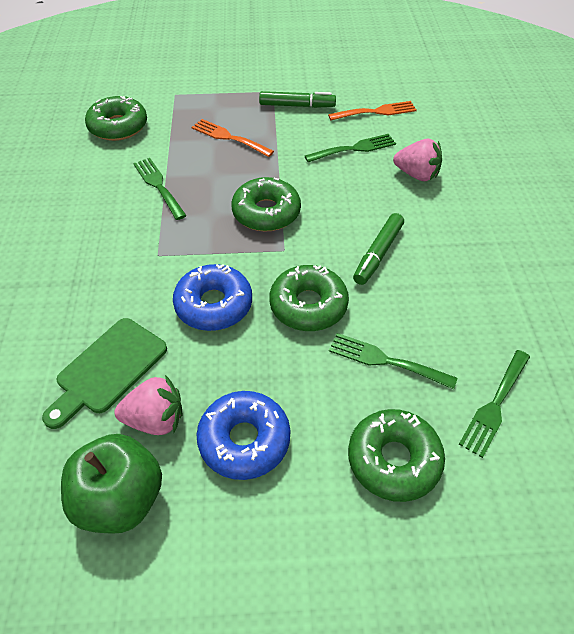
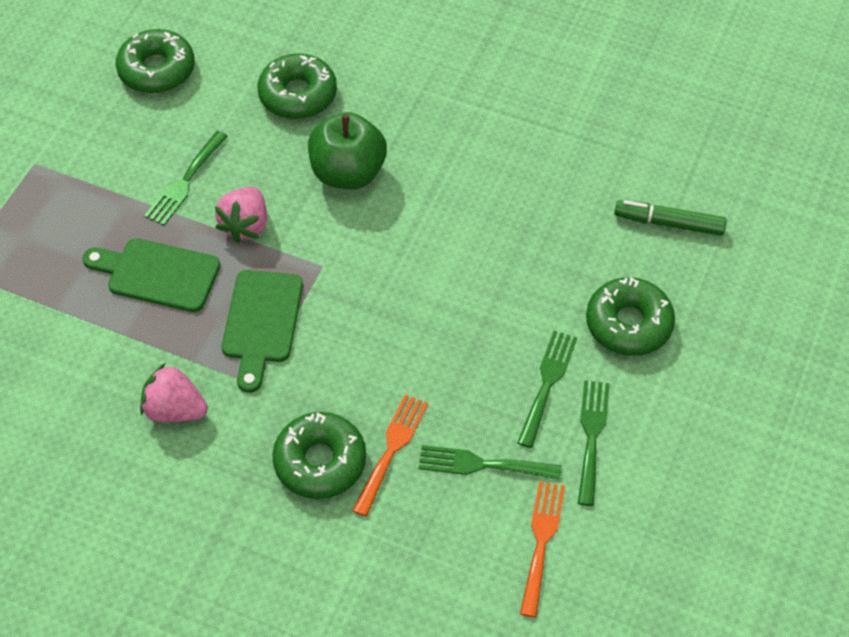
blue donut: [173,264,252,331] [197,391,290,480] = 2 -> none = 0
green cutting board: [42,318,167,429] = 1 -> [82,238,220,312] [222,270,303,393] = 2
green marker: [259,91,336,108] [353,213,404,285] = 2 -> [614,200,727,236] = 1

